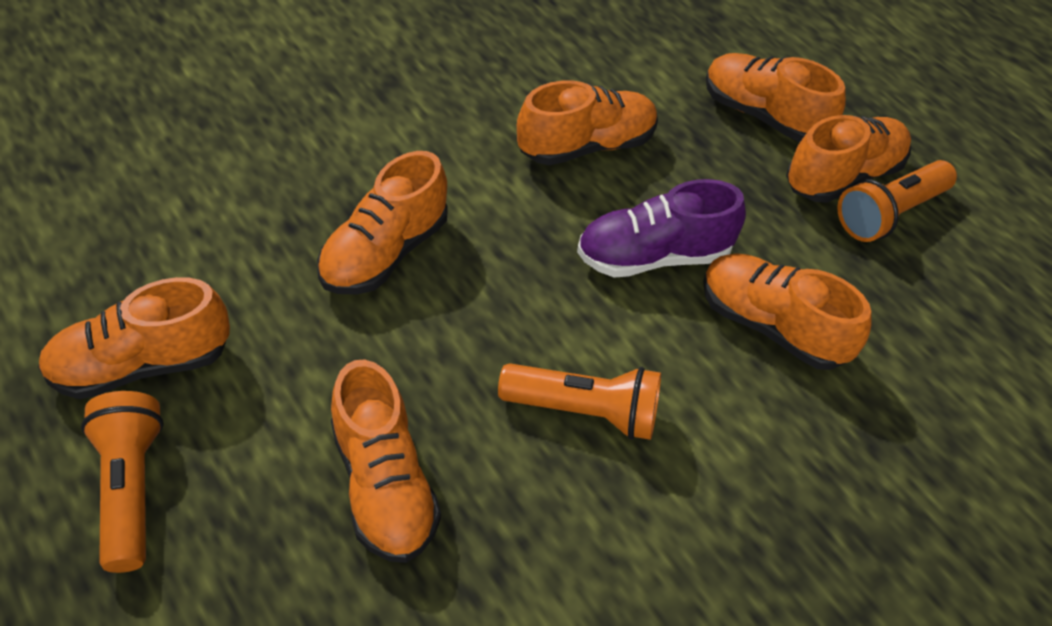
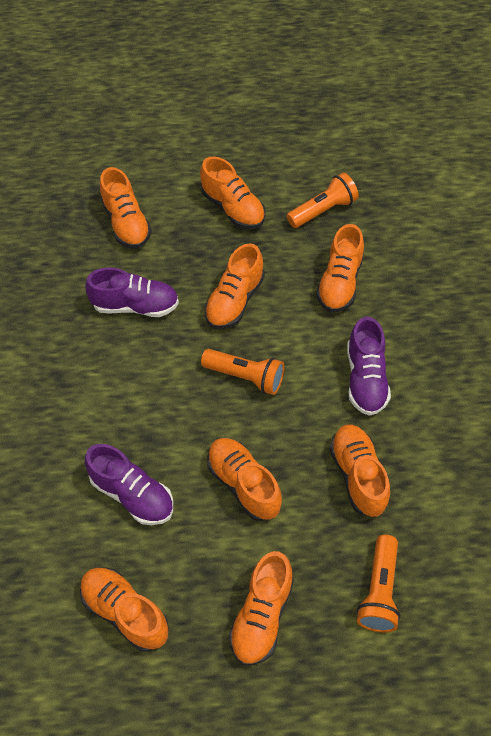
orange shoe: [38,277,230,399] [317,151,447,295] [331,360,441,563] [517,80,658,165] [703,253,872,370] [706,53,846,142] [786,115,911,203] = 7 -> [80,567,169,652] [100,167,152,248] [200,157,265,229] [204,243,264,329] [207,438,282,521] [229,551,294,666] [316,224,364,312] [329,424,390,517] = 8
purple shoe: [577,179,746,278] = 1 -> [85,268,179,317] [85,444,173,525] [347,317,391,416] = 3

